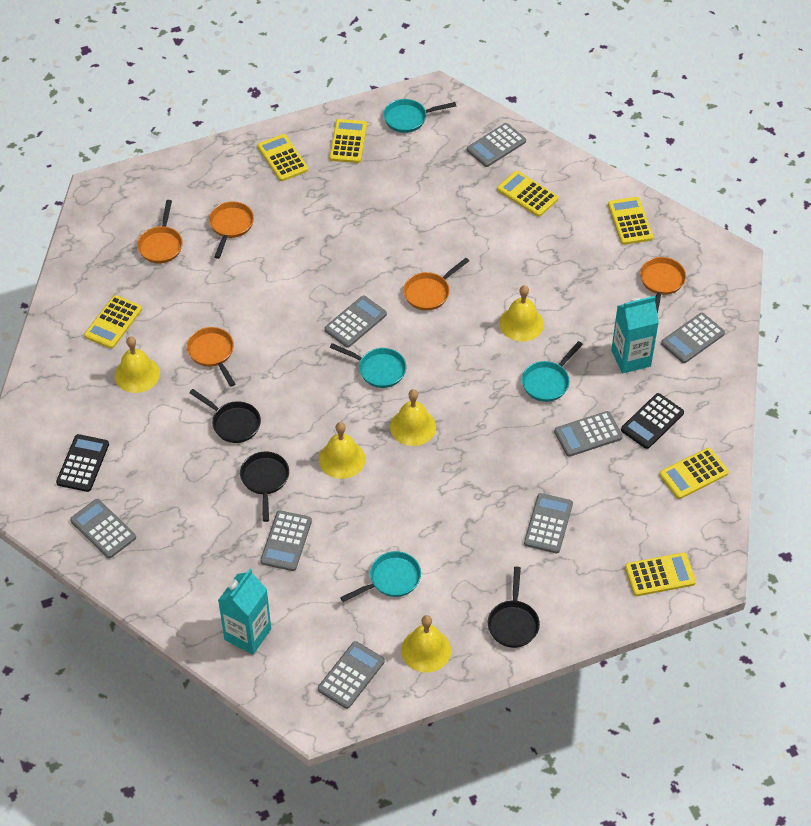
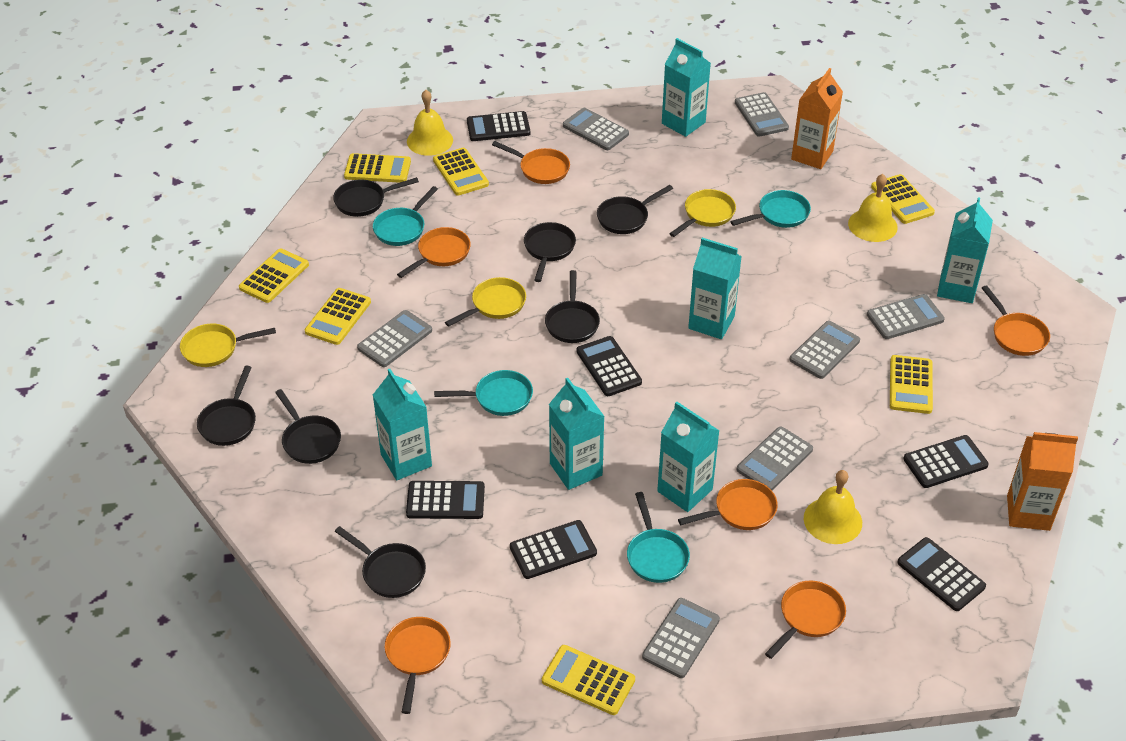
black calculator: [56,434,109,492] [621,393,684,449] = 2 -> [406,481,485,519] [467,111,531,141] [510,520,597,579] [577,336,642,396] [897,537,986,611] [904,435,989,488] = 6
black pan: [189,389,261,443] [240,452,289,522] [488,567,540,648] = 3 -> [197,365,256,446] [275,389,341,464] [333,177,419,217] [334,526,426,598] [524,222,576,282] [545,270,600,343] [597,185,673,234] = 7
grey calculator: [70,499,136,558] [260,510,312,571] [318,641,385,709] [324,296,387,348] [467,123,526,167] [524,493,573,553] [554,411,623,457] [661,313,725,363] = 8 -> [357,310,432,367] [563,108,629,150] [642,598,720,678] [735,92,789,137] [737,426,813,490] [789,321,860,379] [867,294,945,339] = 7
orange carton: none = 0 -> [791,68,843,169] [1007,432,1078,531] = 2
orange pan: [137,200,183,263] [187,327,235,387] [209,201,254,259] [403,258,469,311] [640,257,686,314] = 5 -> [385,617,451,714] [397,227,471,278] [492,141,570,184] [678,479,778,530] [765,580,846,659] [982,285,1050,356] = 6
turquoise carton: [218,569,271,655] [611,296,659,373] = 2 -> [373,369,432,480] [549,378,605,490] [657,401,720,512] [662,38,711,137] [688,238,742,339] [937,197,993,303] = 6
yellow bell: [115,336,160,393] [319,422,365,479] [390,389,436,446] [401,615,451,673] [499,285,544,341] = 5 -> [407,90,453,156] [804,470,862,544] [848,174,898,242] = 3
yellow pan: none = 0 -> [180,323,276,367] [445,277,526,327] [669,189,736,237] = 3

